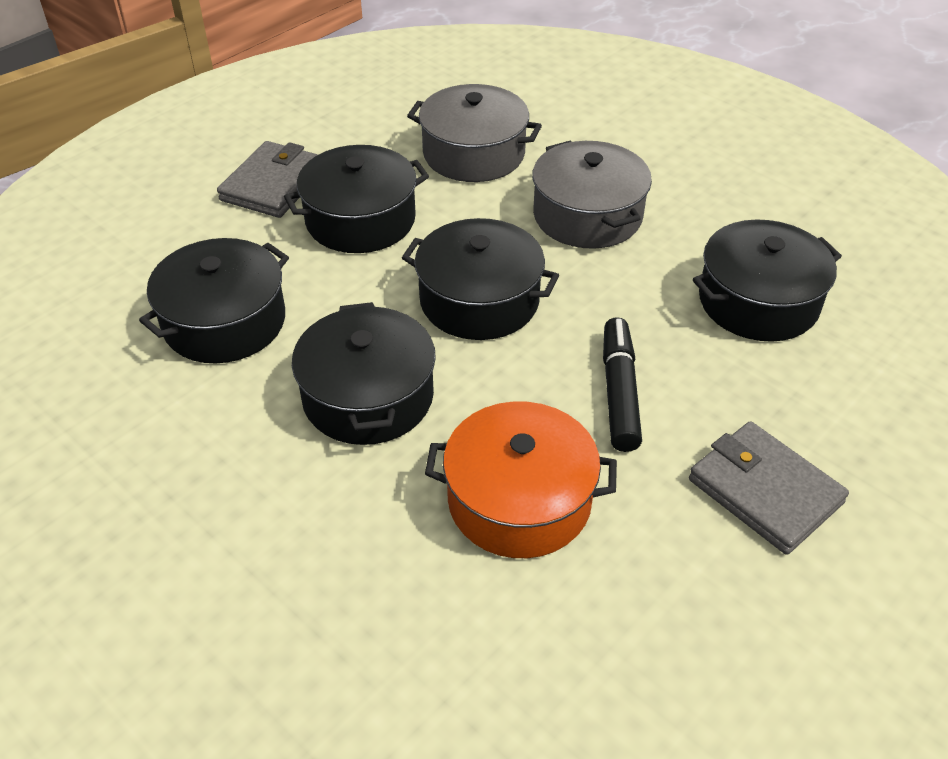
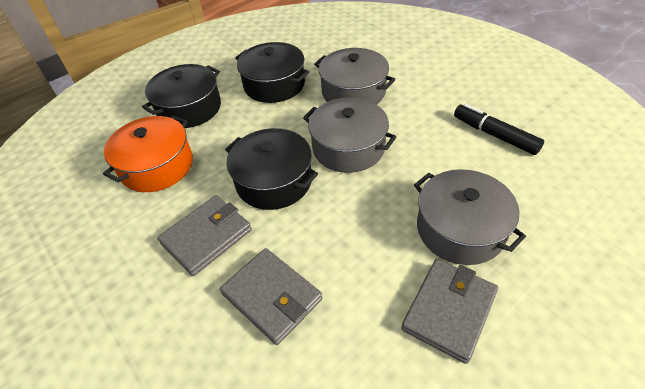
black pot: [139,238,289,363] [284,145,429,253] [292,302,436,445] [402,218,559,340] [692,219,842,342] = 5 -> [142,64,221,128] [225,128,318,210] [235,42,309,103] = 3
grey pot: [407,84,542,182] [532,140,652,249] = 2 -> [303,98,396,173] [314,48,395,105] [414,169,526,265] = 3
grey wallet: [217,141,318,218] [689,421,849,555] = 2 -> [158,195,252,276] [220,248,322,345] [401,259,498,364] = 3

